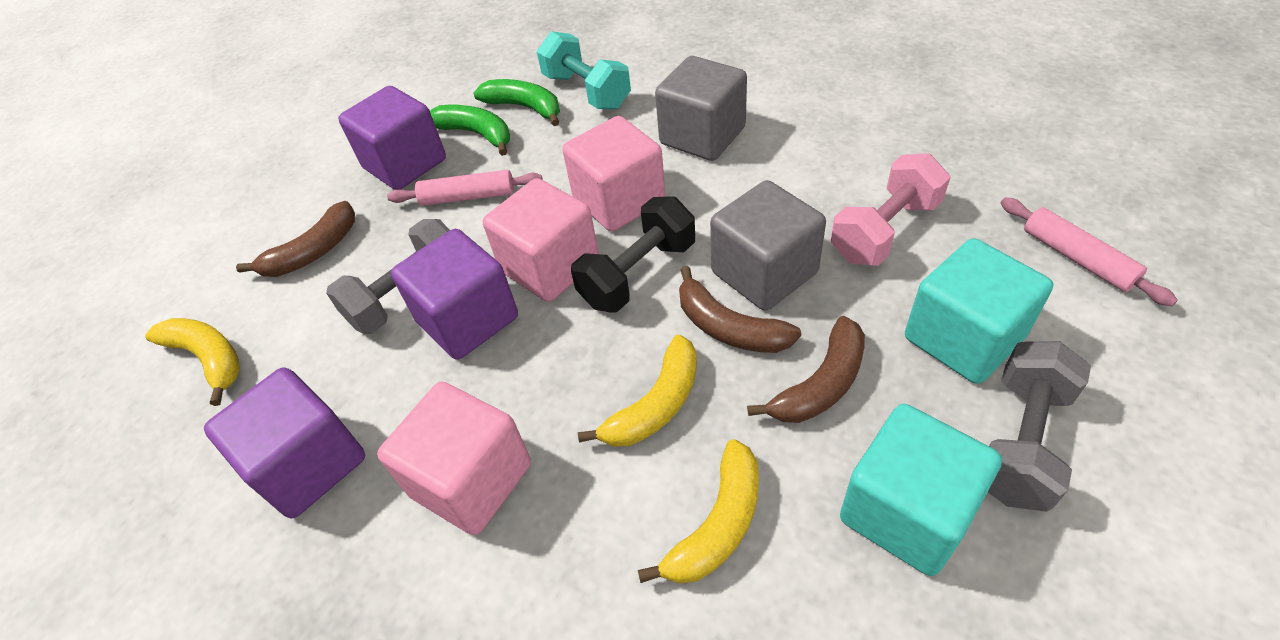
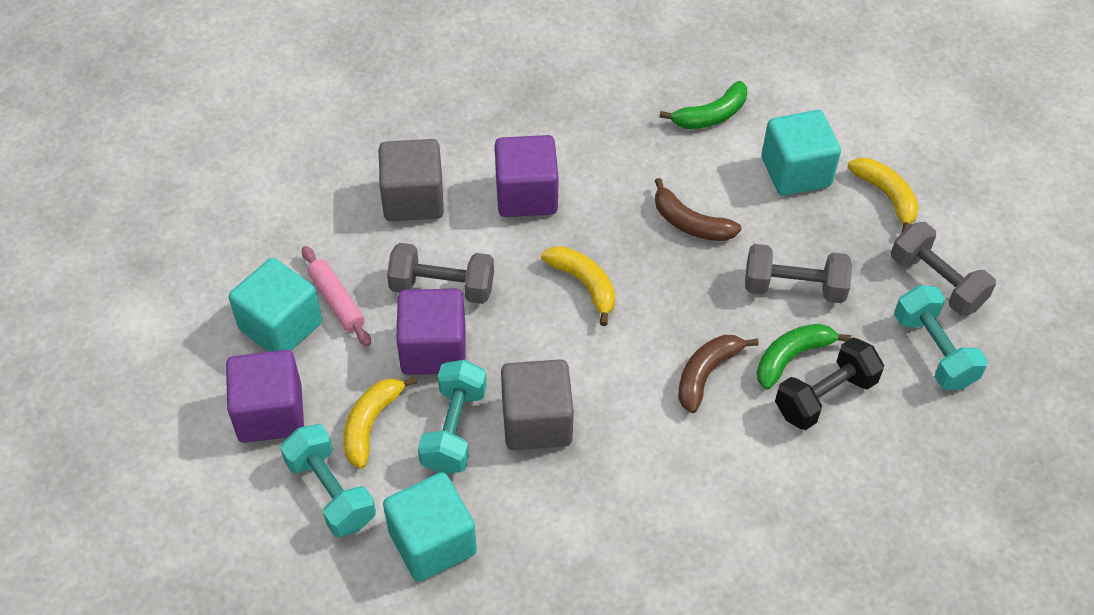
brown banana: [236,201,355,277] [679,266,801,353] [747,316,865,423] = 3 -> [655,178,742,241] [678,335,759,413] = 2
grey dumbbell: [326,219,450,334] [988,341,1091,512] = 2 -> [387,243,494,304] [745,244,852,303] [891,222,996,316] = 3
pink cube: [377,382,531,535] [483,178,599,302] [562,116,666,232] = 3 -> none = 0
pink dumbbell: [831,153,951,266] = 1 -> none = 0
pink rolling pin: [387,170,543,206] [1001,198,1178,306] = 2 -> [302,246,371,347] = 1
turquoise cube: [840,404,1002,576] [905,238,1053,384] = 2 -> [229,258,322,352] [383,472,477,582] [761,110,841,196] = 3
turquoise dumbbell: [537,31,631,110] = 1 -> [280,424,376,537] [418,360,487,474] [894,285,988,390] = 3

